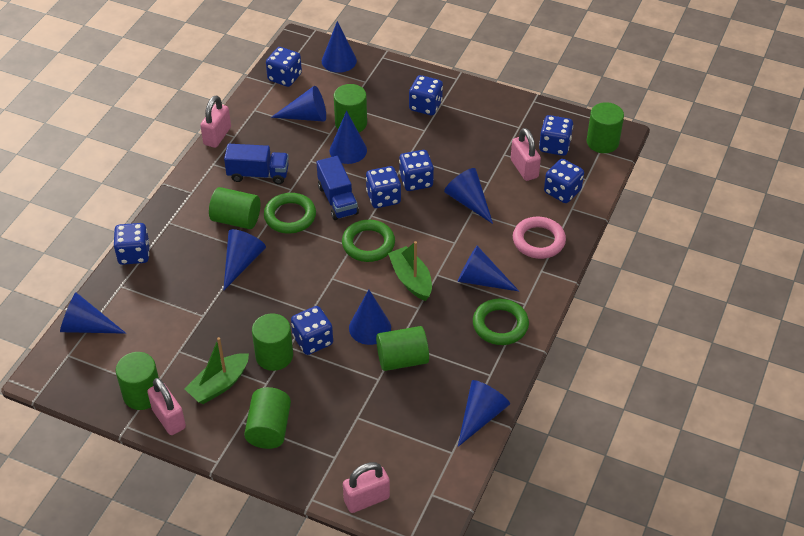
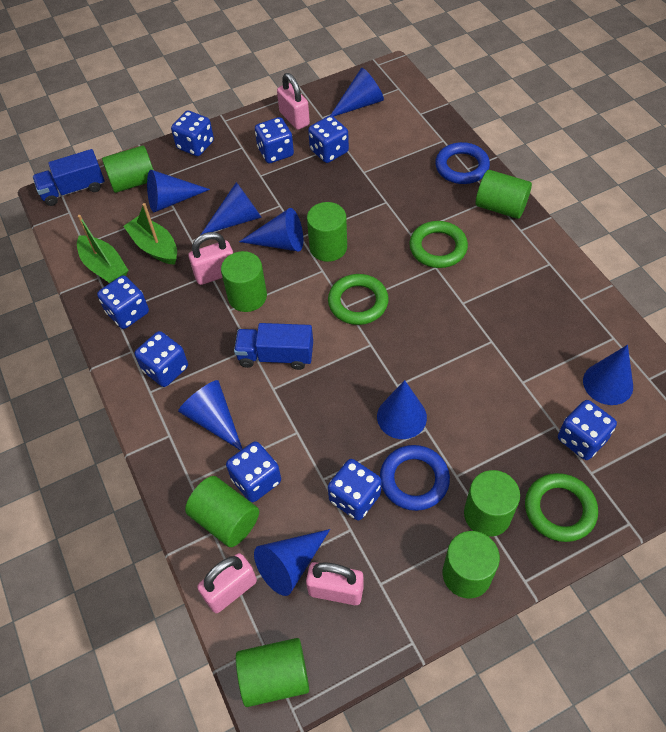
blue cone: [60,292,126,334] [223,229,266,291] [271,86,326,122] [322,21,357,73] [330,111,367,164] [349,290,391,345] [444,168,493,224] [458,246,519,291] [458,380,510,447] = 9 -> [147,170,210,212] [178,380,242,451] [201,182,262,235] [239,208,303,251] [254,529,330,596] [330,68,384,117] [377,380,427,439] [583,345,633,405] = 8
blue ring: none = 0 -> [380,445,450,511] [435,142,490,184] = 2
green cylinder: [116,352,159,410] [209,187,260,229] [244,387,291,449] [252,313,293,371] [334,84,367,132] [376,326,429,371] [586,102,624,153] = 7 -> [102,146,153,193] [185,476,259,547] [221,251,267,312] [236,638,309,707] [307,202,347,262] [443,531,500,599] [464,470,520,537] [476,170,532,219] = 8
pink ring: [513,217,566,259] = 1 -> none = 0

